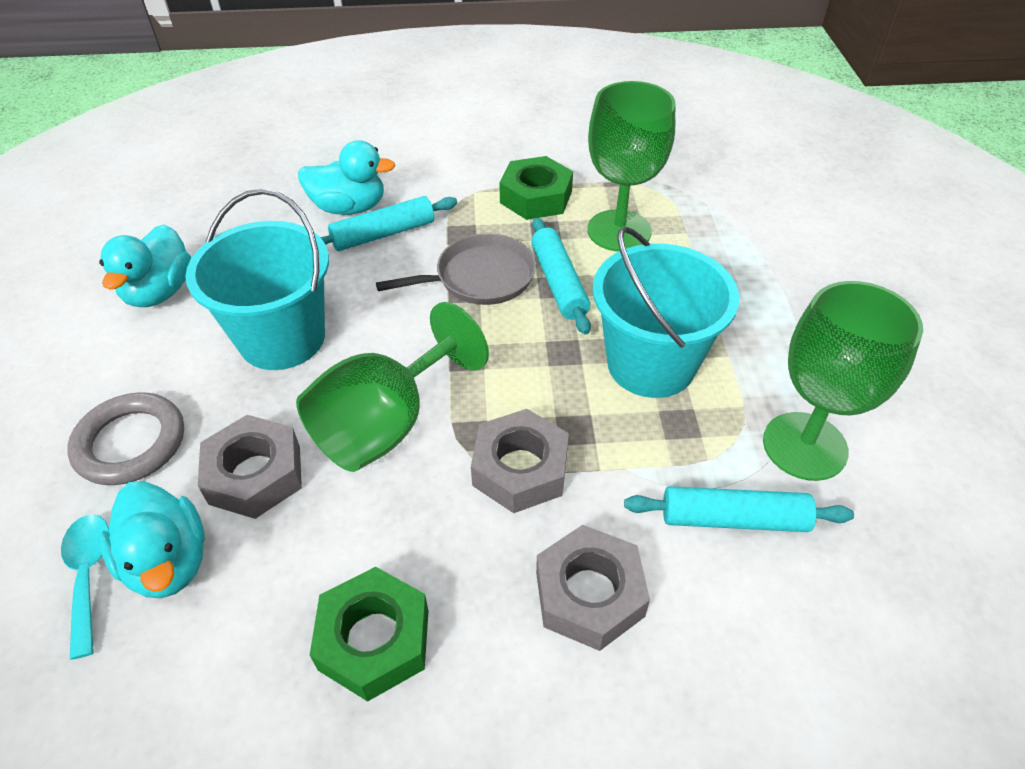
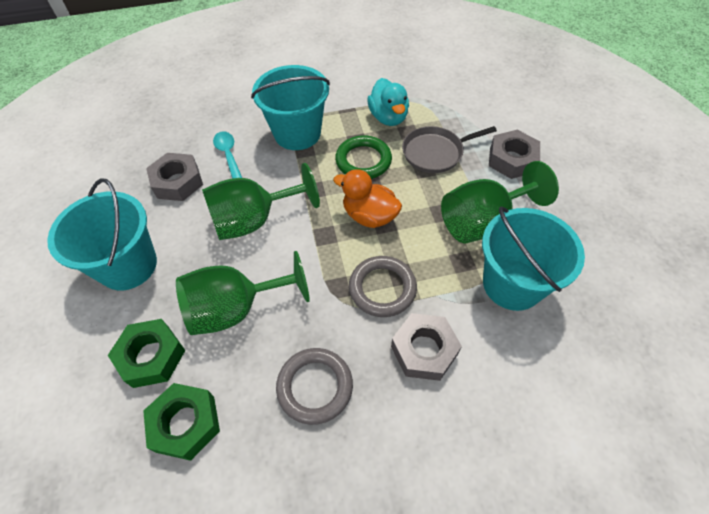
green ring: none = 0 -> [335,135,392,179] = 1
grey ring: [67,392,184,485] = 1 -> [276,348,353,425] [349,256,417,317] = 2
orange duck: none = 0 -> [333,169,402,228] = 1
turquoise bucket: [185,189,329,370] [593,227,739,398] = 2 -> [47,178,157,290] [251,65,330,150] [482,207,585,311] = 3
turquoise duck: [99,224,191,307] [100,481,205,598] [298,140,395,215] = 3 -> [367,78,409,126] = 1
turquoise rolling pin: [321,196,457,251] [531,218,591,335] [624,486,854,532] = 3 -> none = 0

